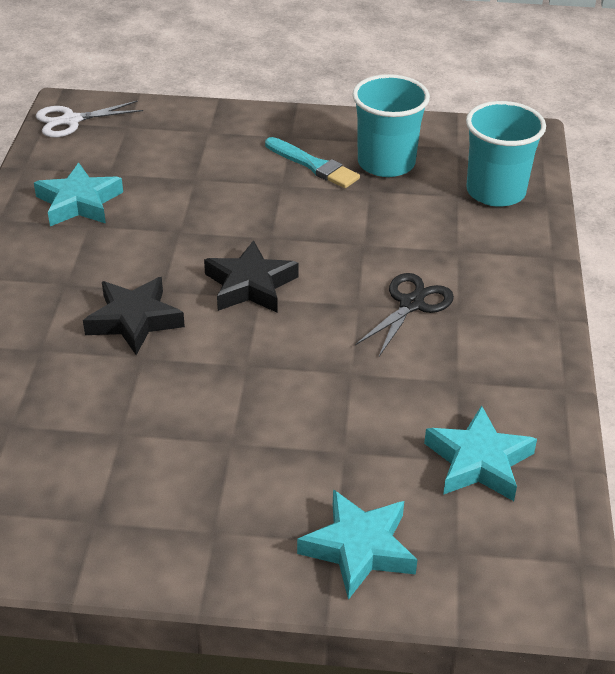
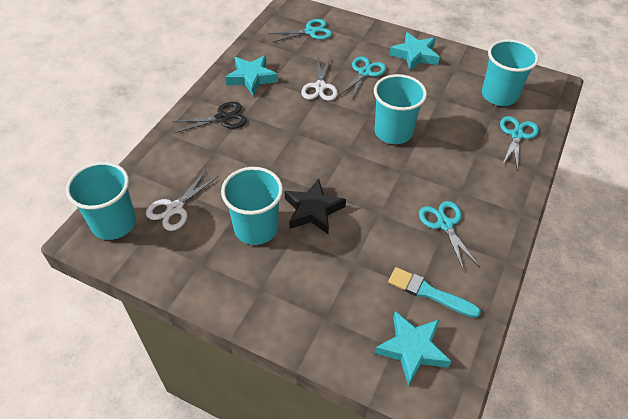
black star: [83,277,185,355] [204,240,299,313] = 2 -> [285,179,346,234] = 1
turquoise cup: [352,74,430,177] [466,101,546,207] = 2 -> [66,162,136,240] [221,167,283,245] [374,74,427,144] [482,39,539,106] = 4
turquoise scissors: none = 0 -> [268,19,332,43] [338,56,386,101] [419,201,480,272] [500,116,539,171] = 4
white scissors: [36,101,143,137] = 1 -> [146,170,218,231] [301,57,338,101] = 2

